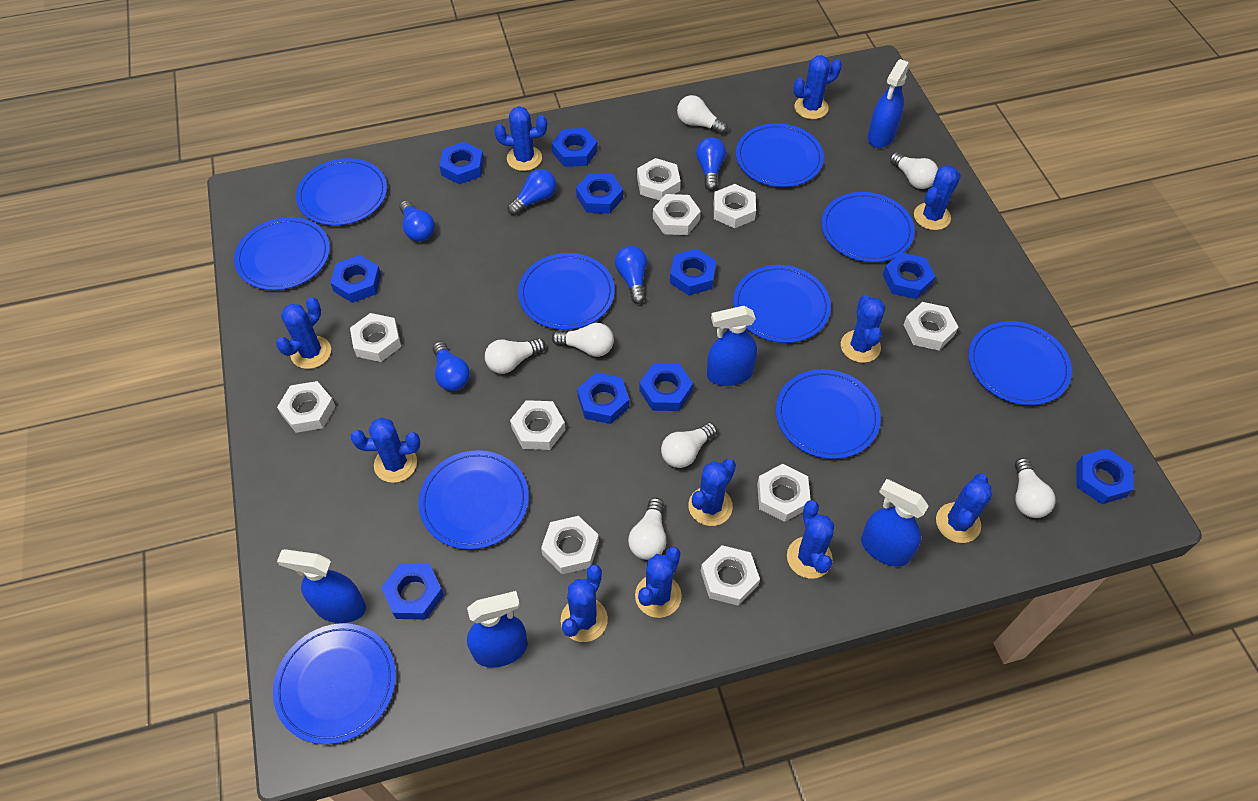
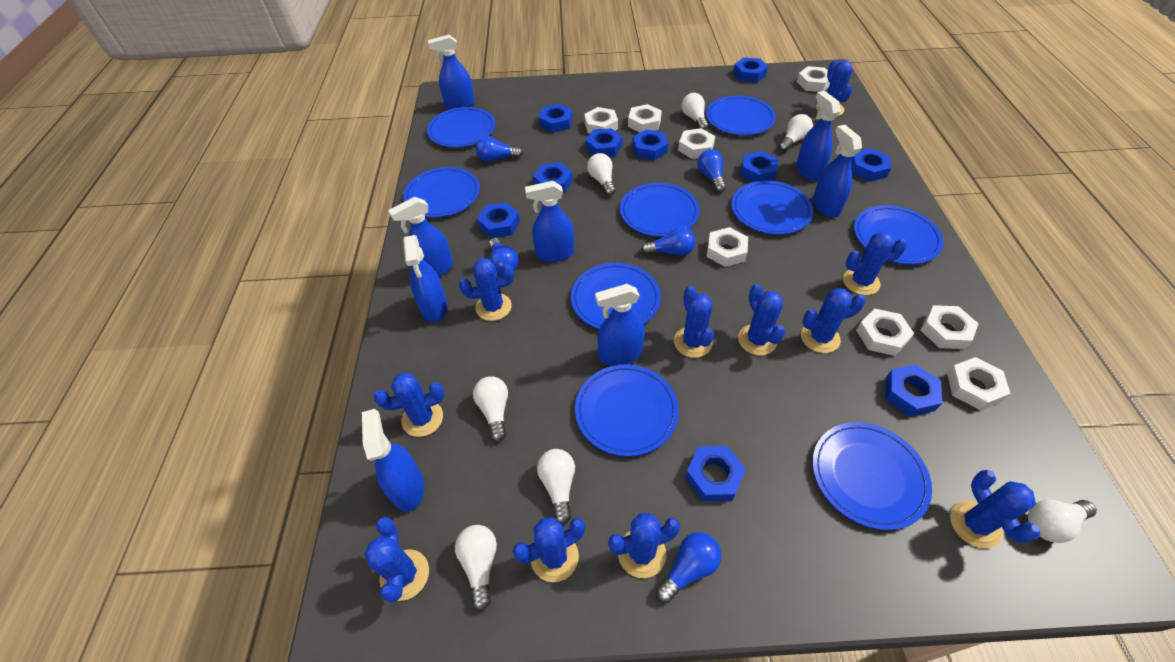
blue plate: [234,217,330,290] [273,623,396,744] [296,158,387,226] [419,450,529,550] [518,253,615,330] [733,265,831,343] [736,123,824,187] [776,369,881,459] [821,192,915,262] [968,321,1072,405] = 10 -> [403,167,480,217] [427,107,495,148] [571,263,661,329] [575,364,679,456] [620,183,700,237] [706,95,776,135] [731,181,813,235] [812,422,932,530] [854,205,943,265] = 9
blue spray bottle: [277,549,366,623] [467,591,527,668] [707,306,757,386] [861,479,929,567] [868,59,910,148] = 5 -> [362,409,424,512] [388,197,453,277] [403,235,447,322] [428,35,475,109] [525,181,574,262] [595,284,645,366] [796,91,841,181] [813,125,862,217] = 8
white nut: [277,381,336,433] [350,313,401,362] [510,400,566,450] [541,516,599,574] [637,158,681,201] [653,194,701,235] [701,545,760,606] [714,184,756,228] [757,464,811,522] [903,302,958,351] = 10 -> [584,107,618,133] [628,104,662,132] [678,128,715,159] [707,227,748,267] [797,66,830,92] [856,309,914,356] [920,305,979,349] [947,357,1011,410] = 8

